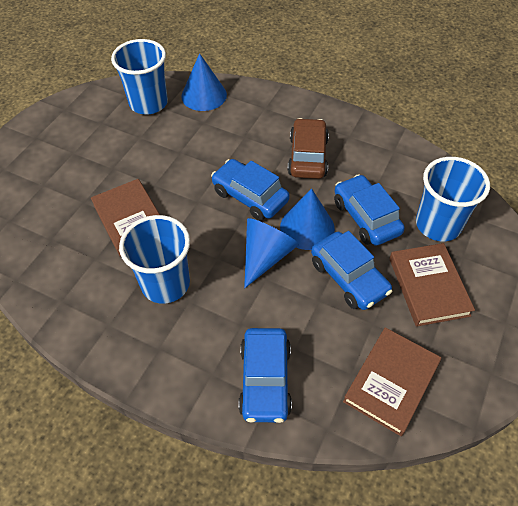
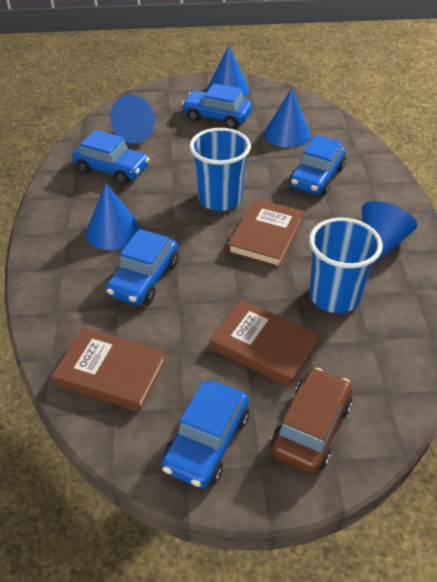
blue car: [211,159,290,221] [238,328,292,423] [311,231,392,310] [334,174,405,246] = 4 -> [72,130,149,185] [106,229,178,305] [161,381,249,488] [182,84,252,129] [289,135,346,196] = 5
blue cone: [181,53,227,111] [244,218,299,288] [280,188,335,250] = 3 -> [86,183,141,250] [110,94,155,144] [207,45,249,97] [264,88,311,148] [362,201,417,265] = 5
blue cup: [111,39,168,114] [119,215,190,304] [416,157,490,241] = 3 -> [189,128,251,211] [309,217,383,313] = 2

